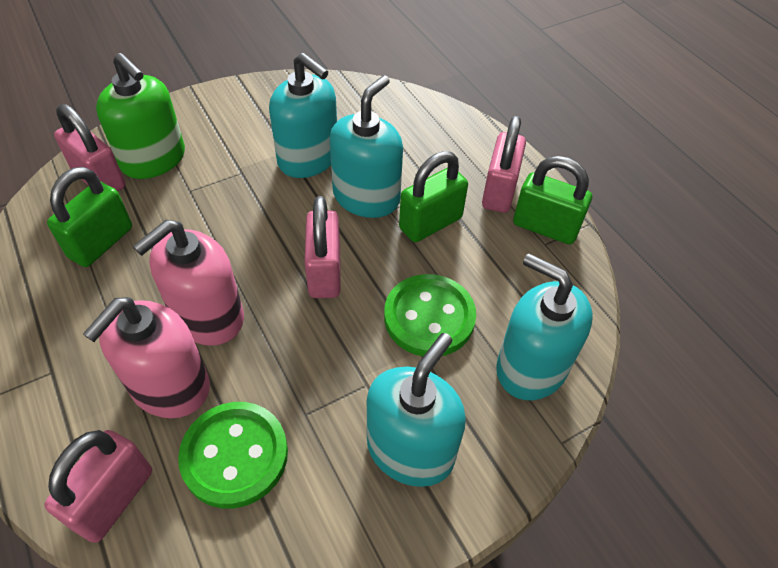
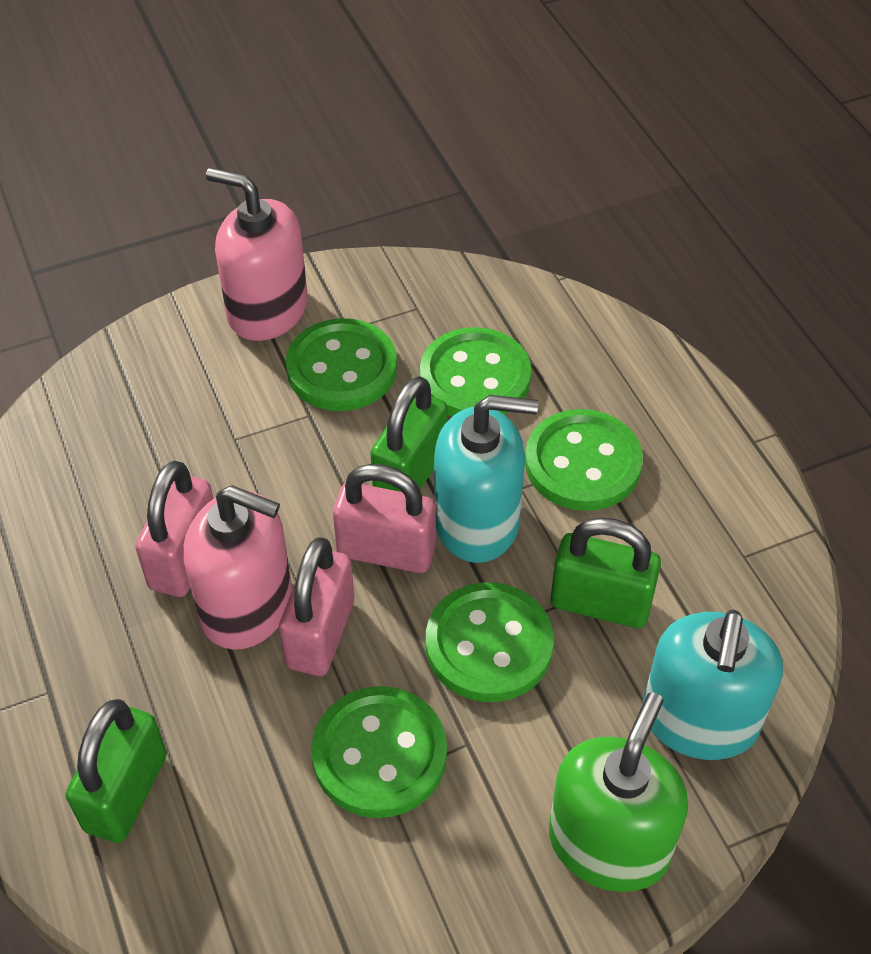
green button: [178,402,288,509] [384,274,476,356] = 2 -> [286,318,397,411] [311,686,447,818] [420,327,531,417] [426,582,554,702] [525,409,643,511] = 5
pink padlock: [44,430,152,543] [54,104,126,192] [304,196,341,298] [482,116,526,213] = 4 -> [135,461,213,597] [279,537,354,676] [333,464,436,573] = 3
turquoise soap dispenser: [269,53,337,178] [330,75,403,218] [367,333,466,487] [496,253,593,400] = 4 -> [434,395,538,563] [643,610,783,760] = 2

